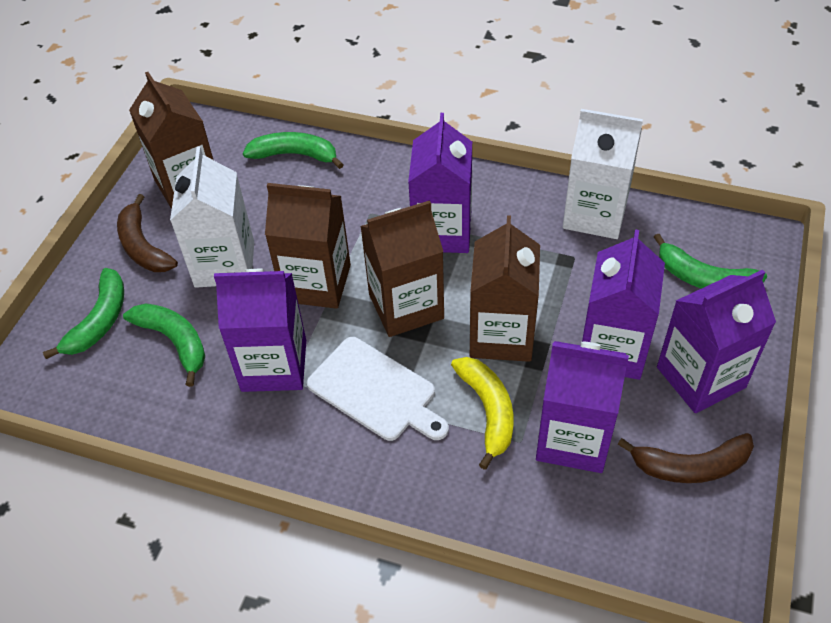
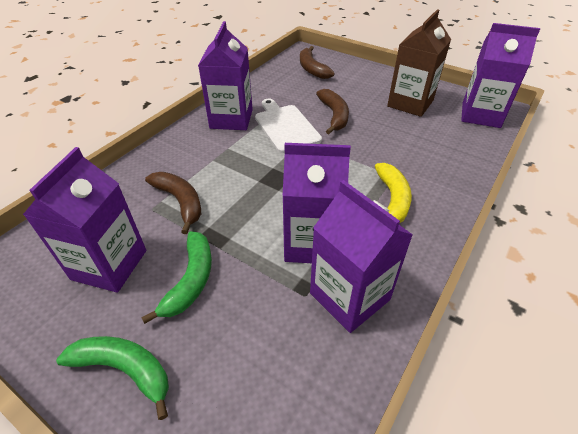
brown banana: [117,194,178,272] [617,433,754,483] = 2 -> [145,172,201,234] [300,46,335,79] [316,89,349,134] = 3
brown carton: [129,72,213,209] [265,183,351,309] [360,200,444,337] [470,215,540,362] = 4 -> [387,9,451,117] = 1
green banana: [43,268,124,359] [123,303,205,387] [243,132,344,169] [654,234,767,289] = 4 -> [56,336,169,420] [141,231,212,324] = 2
white carton: [170,147,254,288] [563,109,643,239] = 2 -> none = 0

